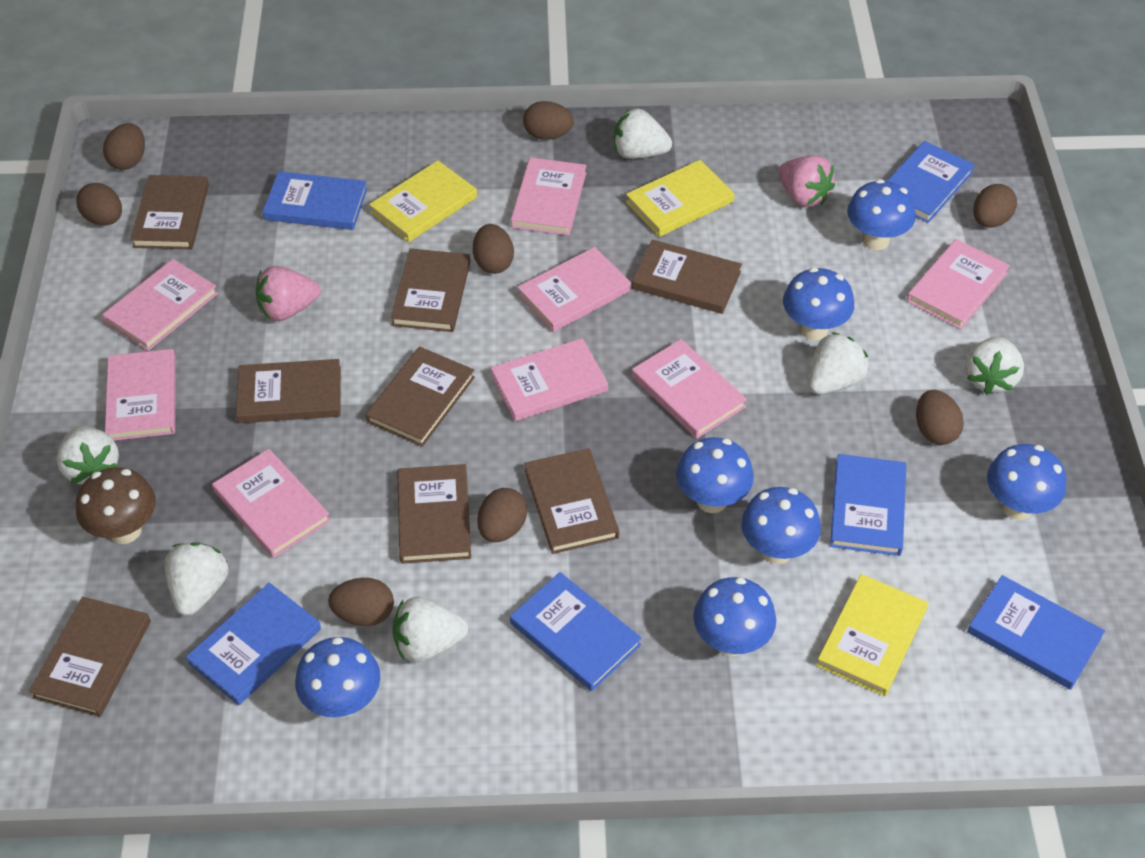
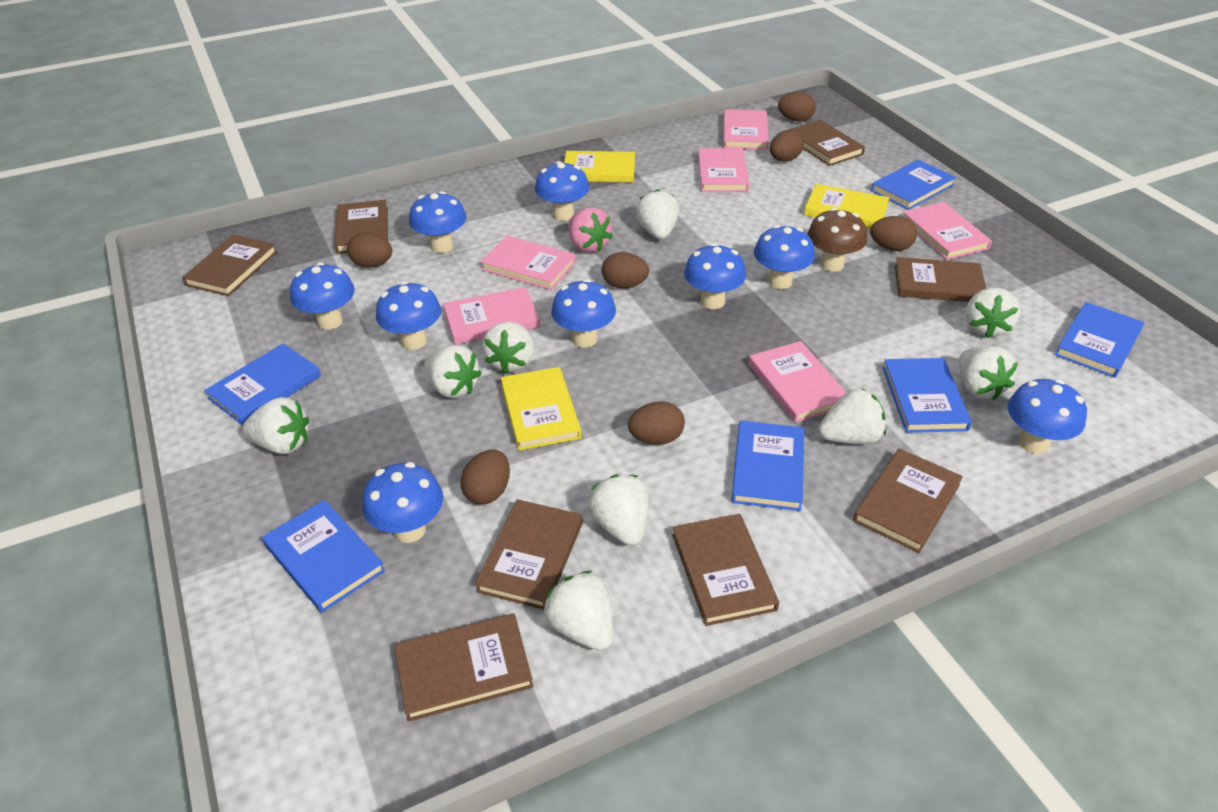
blue mushroom: [295,637,380,718] [676,437,754,513] [693,577,776,657] [741,487,821,564] [783,267,854,340] [847,179,916,250] [987,444,1066,520] = 7 -> [290,262,355,330] [362,462,443,543] [376,281,441,350] [409,191,466,253] [535,161,589,221] [551,279,616,347] [684,243,746,309] [754,225,815,289] [1008,379,1087,454] = 9
brown egg: [76,183,122,226] [103,123,145,170] [328,578,394,626] [473,224,514,274] [478,488,527,542] [523,101,574,140] [916,390,964,445] [973,184,1017,228] = 8 -> [347,232,392,268] [461,449,510,505] [602,252,649,288] [628,401,685,445] [770,130,804,162] [778,92,816,122] [870,216,917,251] = 7
pink book: [102,259,218,351] [105,349,176,441] [212,449,331,558] [491,338,608,421] [511,157,586,236] [517,247,631,332] [632,339,747,438] [907,239,1010,329] = 8 -> [443,287,540,344] [480,236,576,290] [698,148,749,192] [724,109,769,150] [749,341,847,423] [903,202,992,260] = 6
pink strawberry: [256,266,320,321] [778,156,835,207] = 2 -> [568,207,613,253] = 1
white strawberry: [56,426,119,484] [164,542,229,616] [393,597,468,662] [614,108,672,159] [808,332,869,395] [965,337,1024,395] = 6 -> [242,397,309,454] [424,345,482,398] [482,322,534,374] [544,571,613,651] [588,474,649,546] [636,189,679,239] [819,388,886,444] [959,346,1018,400] [965,288,1020,338] = 9

